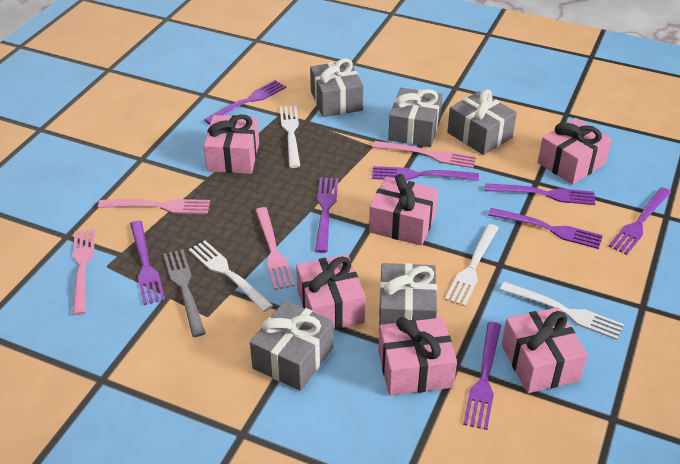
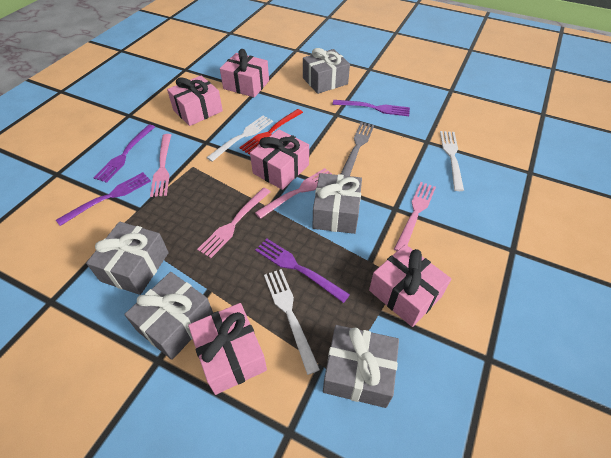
pink gift: [204,114,259,174] [296,254,365,329] [369,174,438,246] [378,317,457,396] [502,307,588,393] [538,118,612,185] = 6 -> [167,76,223,126] [188,303,267,395] [220,49,269,97] [250,129,309,190] [369,244,451,327] = 5
purple fork: [130,221,165,305] [204,80,286,124] [315,177,338,253] [372,166,479,181] [463,322,501,430] [485,183,595,205] [488,208,603,249] [609,187,671,255] = 8 -> [56,172,151,226] [94,124,155,183] [255,238,350,303] [332,100,410,116] = 4
red fork: none = 0 -> [239,109,303,155] = 1
white fork: [189,240,273,312] [280,106,300,168] [445,224,499,306] [500,282,624,340] = 4 -> [206,116,273,162] [264,269,320,375] [440,131,464,191] = 3

